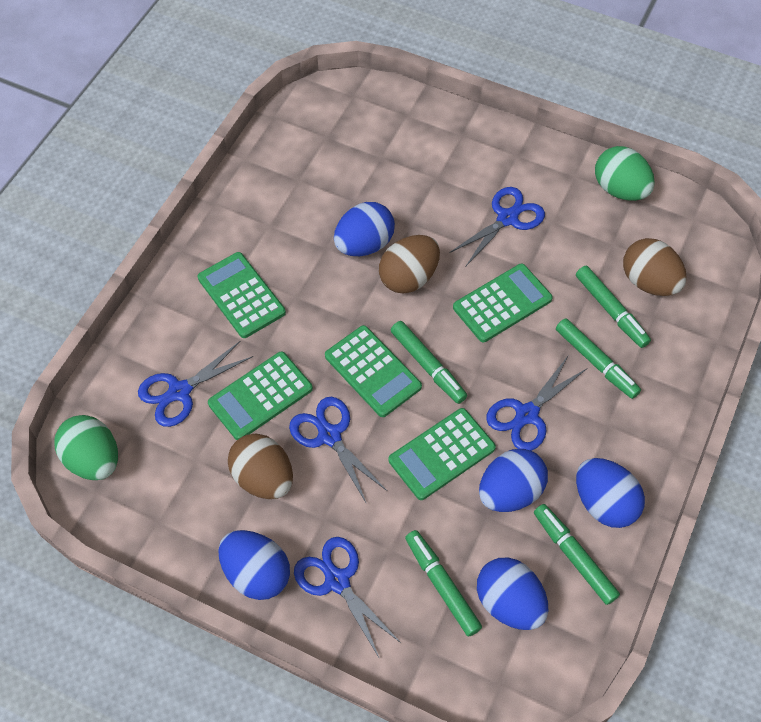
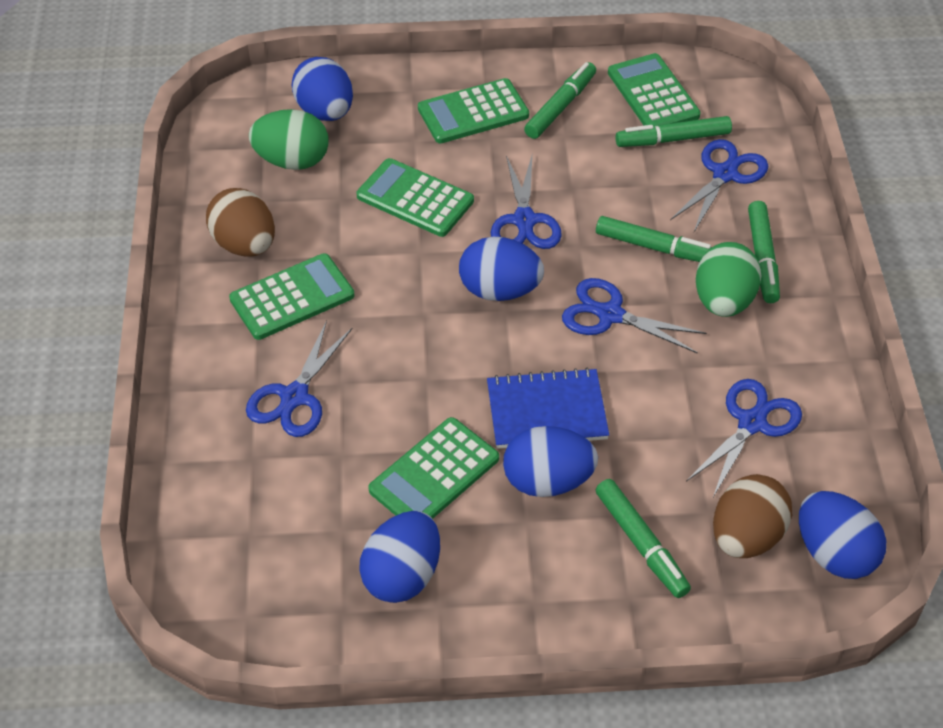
blue notebook: none = 0 -> [487,368,609,449] = 1
brown egg: [228,433,293,499] [379,235,440,294] [623,238,687,296] = 3 -> [206,188,275,257] [713,474,792,558] = 2

